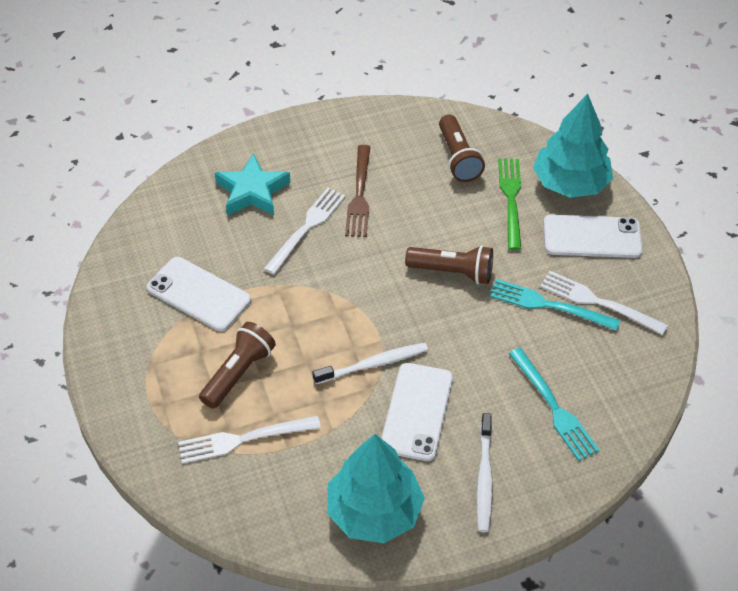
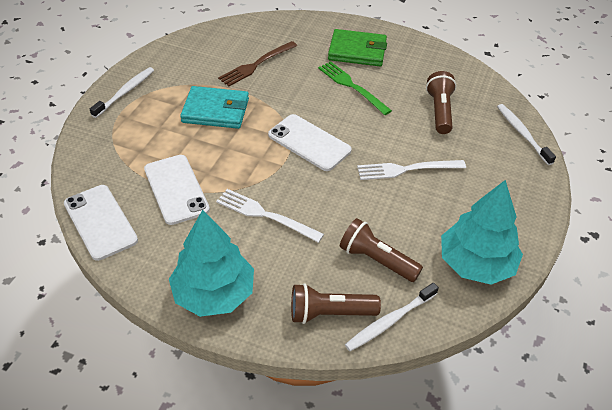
green wallet: none = 0 -> [328,29,387,66] = 1
turquoise fork: [489,279,620,331] [509,348,600,461] = 2 -> none = 0
turquoise star: [215,153,290,215] = 1 -> none = 0
turquoise wallet: none = 0 -> [180,86,249,129] = 1
white fork: [178,416,321,464] [264,188,346,275] [540,271,668,335] = 3 -> [216,189,324,243] [357,160,466,180] = 2
white toothbrush: [313,343,428,384] [477,413,493,532] = 2 -> [90,67,154,118] [345,283,439,351] [497,104,556,165] = 3

